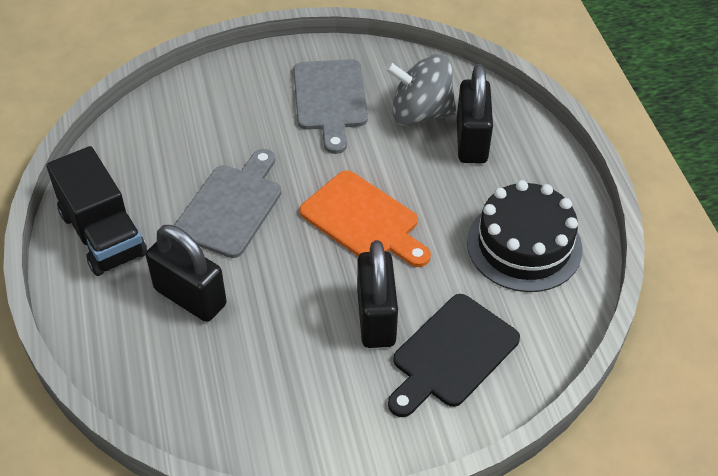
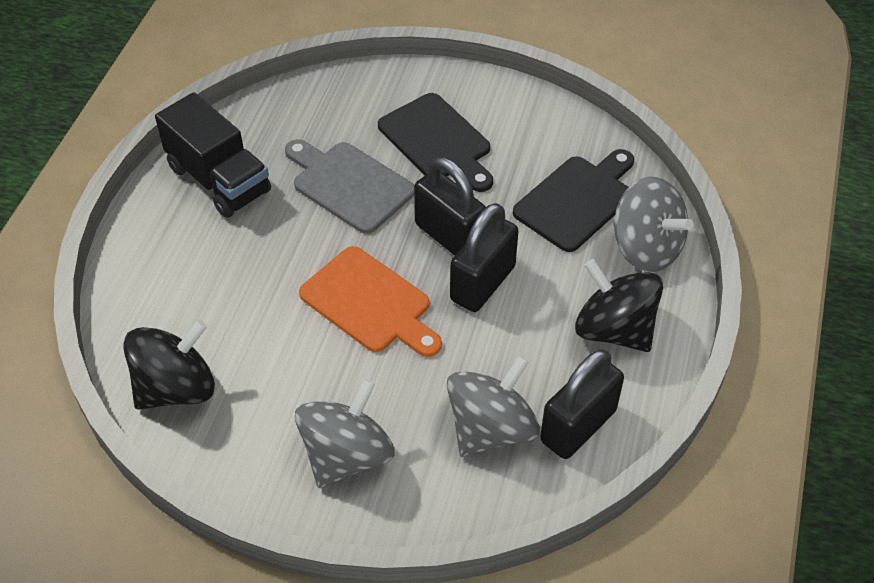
black cake: [467,180,582,292] = 1 -> none = 0
black cutting board: [388,294,520,417] = 1 -> [378,93,493,192] [513,149,634,252] = 2
black spinning top: none = 0 -> [124,319,215,410] [575,259,663,352] = 2
grey cutting board: [174,149,281,258] [293,59,368,154] = 2 -> [285,139,414,234] = 1
grey spinning top: [385,54,457,126] = 1 -> [295,378,395,488] [447,355,540,457] [614,177,693,272] = 3

